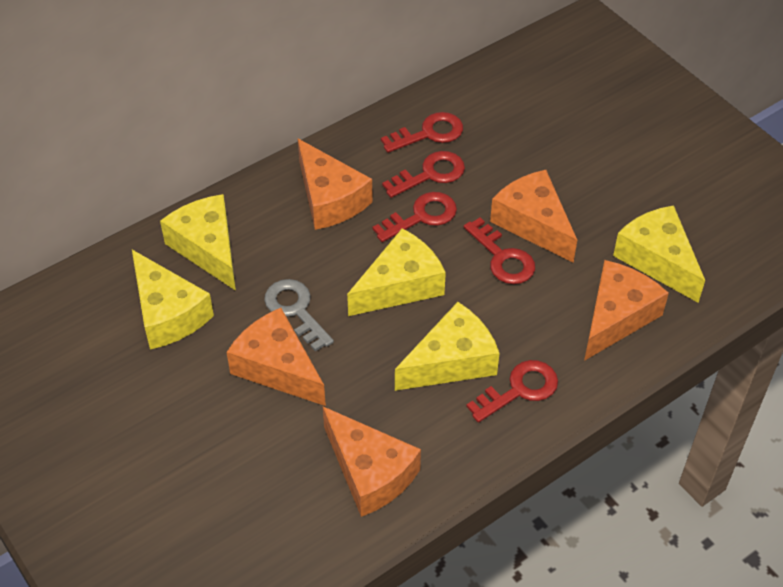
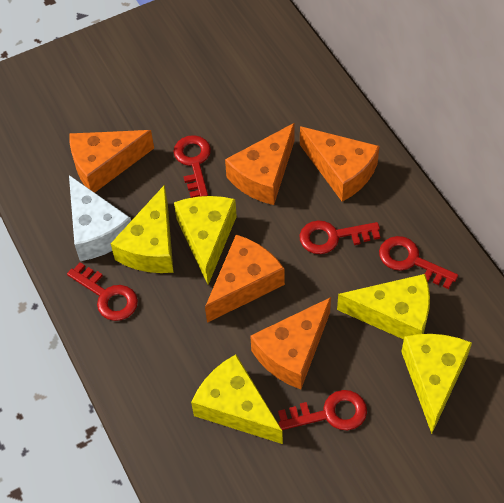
grey key: [264,279,334,352] = 1 -> none = 0
white cheese: none = 0 -> [69,175,131,261] = 1

